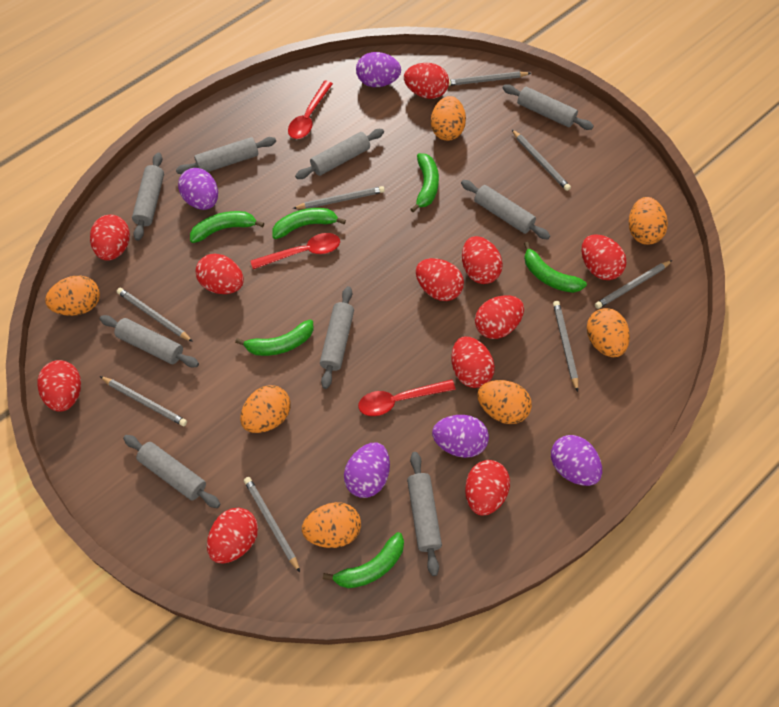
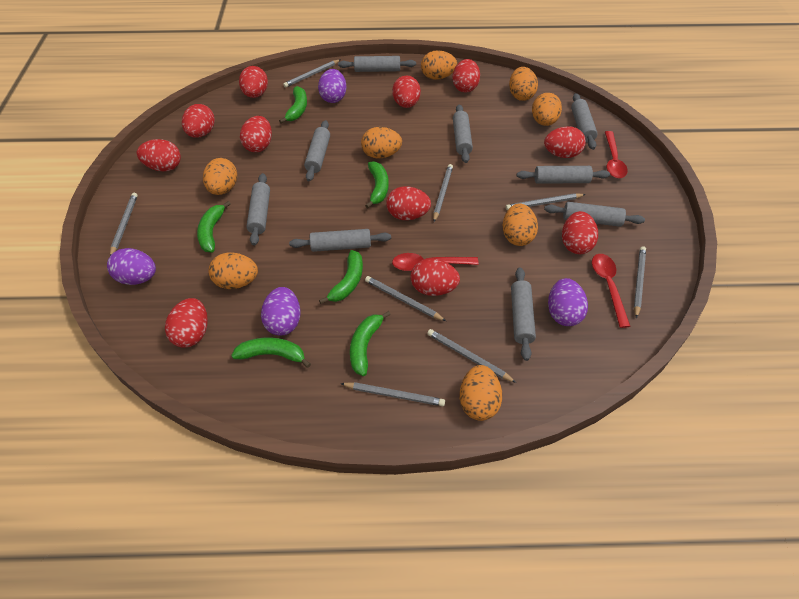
orange egg: [45,275,100,316] [240,385,291,433] [302,502,361,548] [431,96,466,141] [477,380,532,424] [587,308,630,357] [629,197,668,245] = 7 -> [203,158,237,195] [208,252,258,289] [361,127,402,159] [421,50,457,80] [460,365,502,421] [503,203,538,246] [509,67,538,101] [532,93,562,126] = 8
purple egg: [178,168,218,210] [344,442,390,498] [356,52,401,87] [432,415,489,458] [551,435,602,486] = 5 -> [107,248,156,285] [261,287,301,335] [318,69,346,103] [548,278,588,326] = 4

